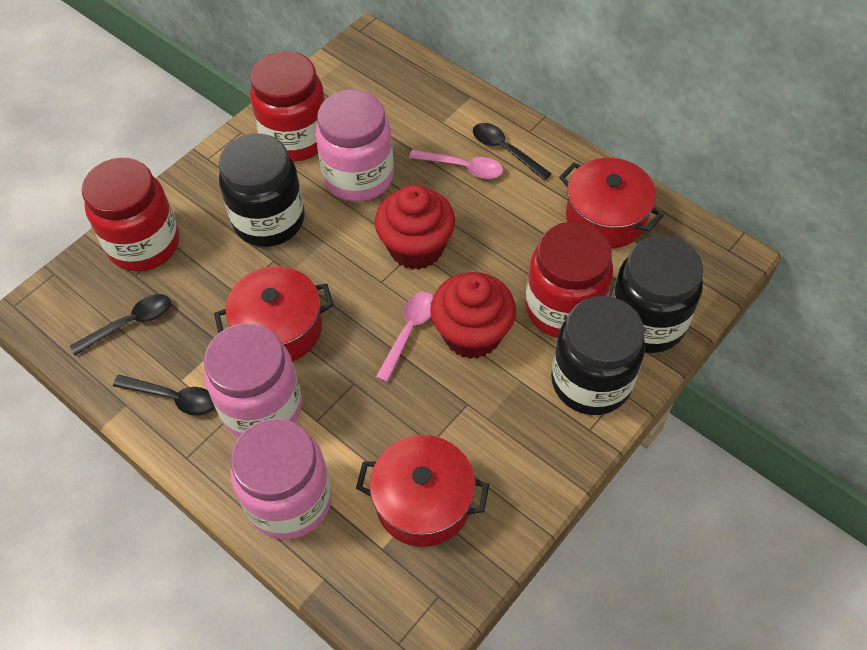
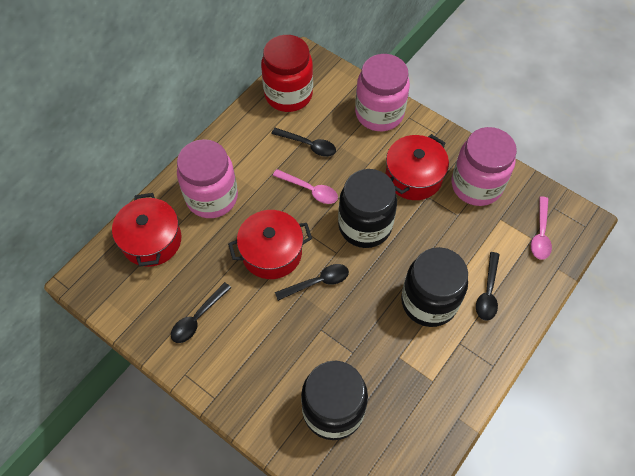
black spoon: [70,294,171,355] [113,375,215,416] [473,123,552,181] = 3 -> [171,282,231,343] [271,128,336,157] [275,264,349,301] [476,252,500,320] = 4
red cupcake: [375,184,455,270] [430,272,516,359] = 2 -> none = 0
red jar: [82,158,179,272] [250,51,325,162] [525,222,613,338] = 3 -> [261,35,313,112] = 1

